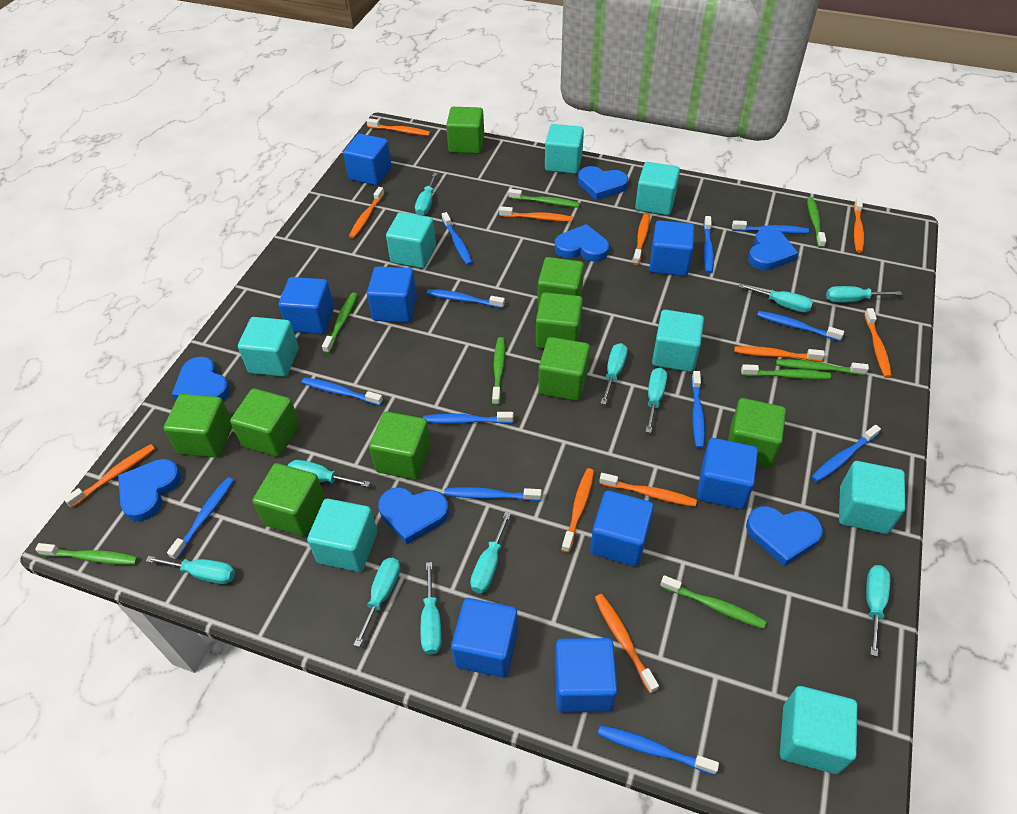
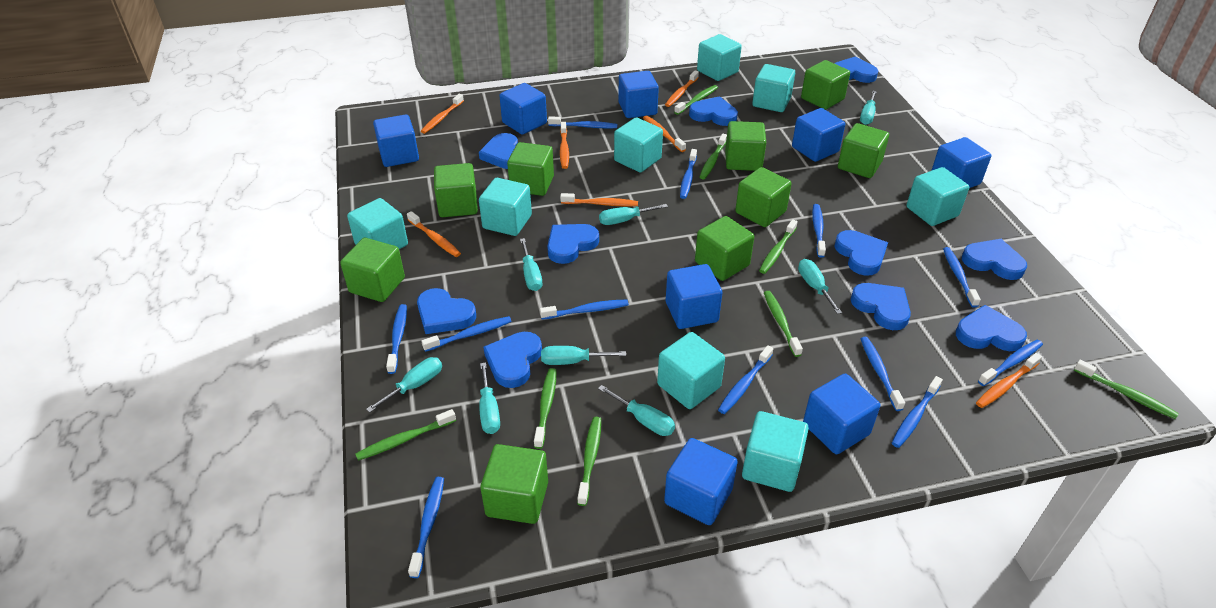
blue heart: [118,459,181,521] [172,357,230,401] [378,487,449,544] [555,224,609,262] [578,166,628,200] [746,506,823,566] [748,228,798,270] = 7 -> [417,288,476,334] [479,133,518,169] [483,332,542,388] [547,224,599,264] [689,96,738,126] [834,57,878,83] [834,230,888,276] [851,283,911,330] [956,305,1027,351] [962,239,1027,280] = 10
orange toothbrush: [63,444,155,508] [349,187,385,238] [367,118,430,136] [499,206,573,222] [561,468,594,553] [595,594,659,693] [599,473,697,507] [633,213,650,265] [734,346,825,361] [854,198,864,253] [864,308,892,378] = 11 -> [407,211,461,257] [421,94,464,134] [560,122,569,169] [560,193,638,207] [643,116,686,152] [665,71,699,107] [976,353,1042,408] = 7
turquoise screwdriver: [146,556,235,584] [288,460,370,487] [354,558,400,647] [415,173,438,216] [421,562,442,655] [470,511,511,593] [600,343,628,405] [646,367,667,433] [738,284,813,313] [826,286,902,303] [866,565,890,657] = 11 -> [366,357,442,413] [479,363,500,434] [520,238,542,291] [541,346,626,365] [598,385,675,436] [599,204,668,225] [798,259,842,314] [860,91,877,125] = 8

